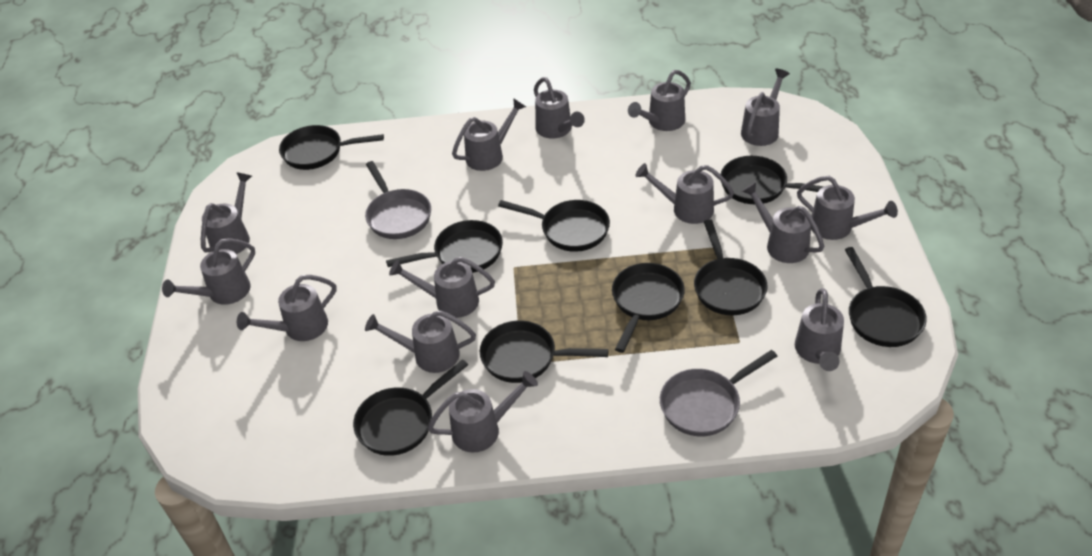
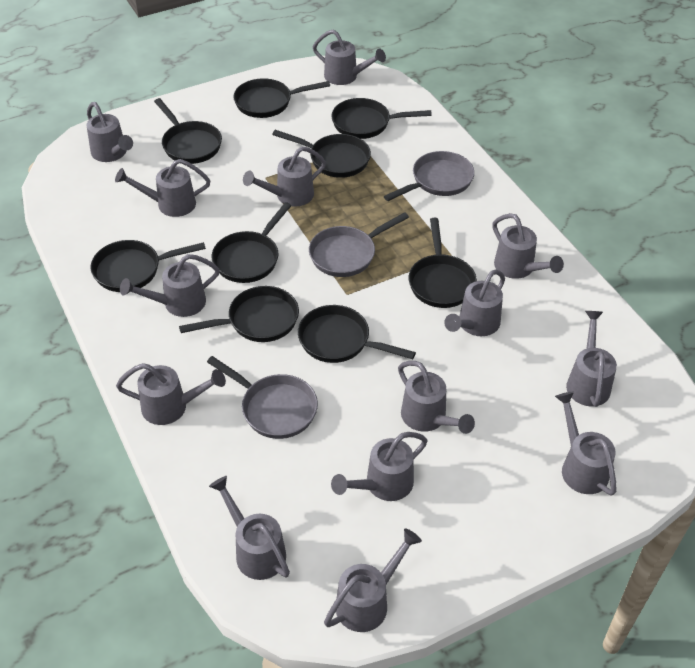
grey pan: [365,161,431,239] [660,350,777,436] = 2 -> [207,356,318,439] [309,212,409,277] [384,151,475,201] = 3

